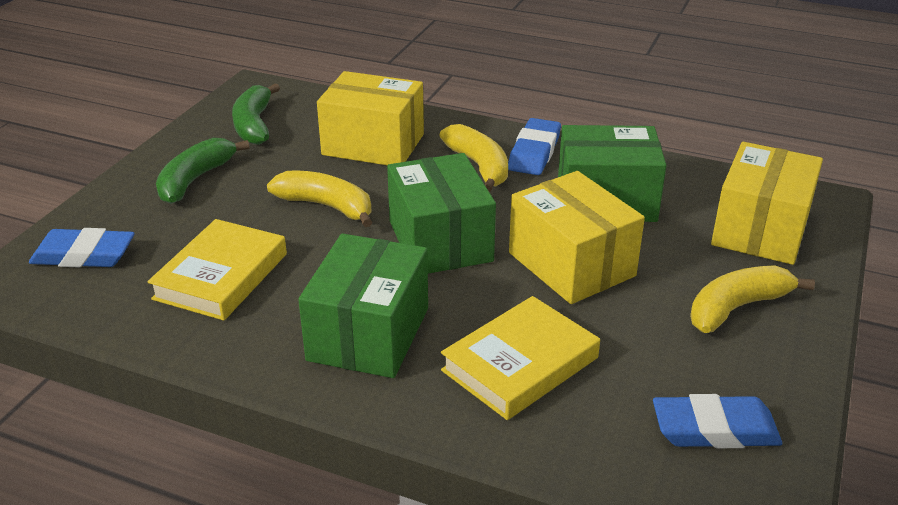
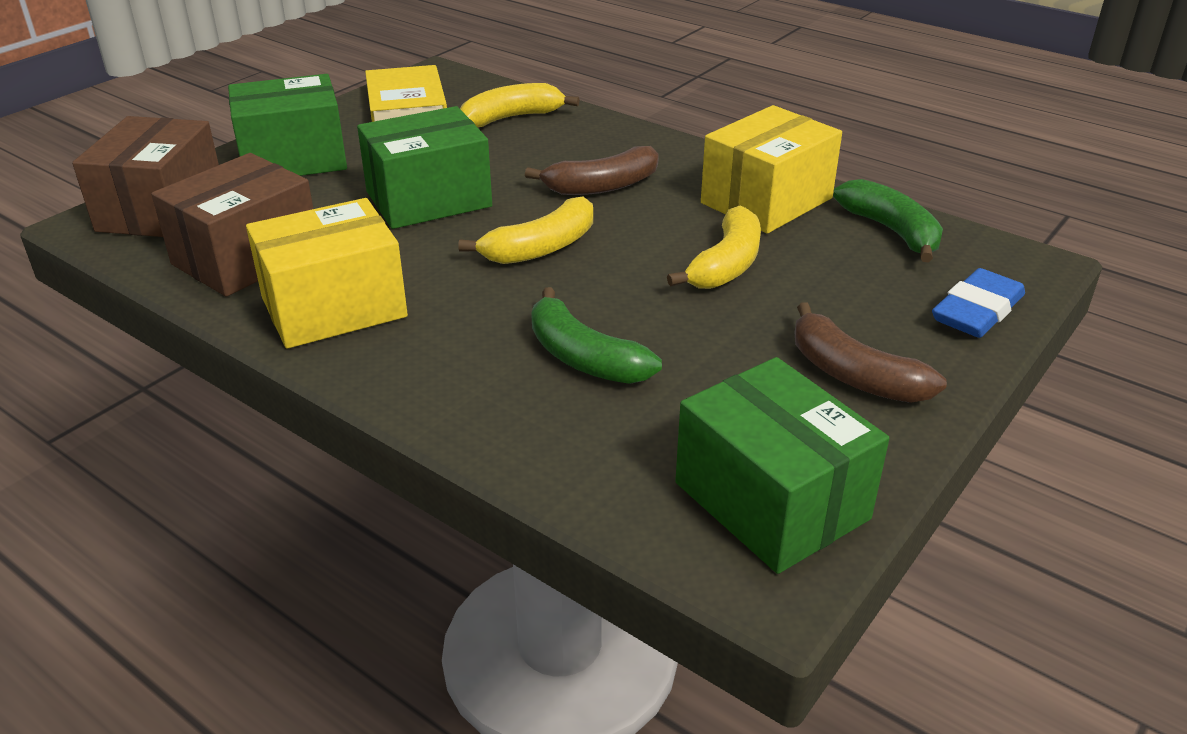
blue eraser: [29,228,135,267] [508,118,561,175] [653,394,782,448] = 3 -> [932,268,1025,338] = 1
brown banana: none = 0 -> [525,146,659,195] [795,302,947,403] = 2
brown box: none = 0 -> [72,116,219,237] [151,153,313,297] = 2
yellow book: [147,219,287,321] [441,296,600,420] = 2 -> [365,65,447,122] = 1
yellow box: [317,71,424,165] [509,171,645,304] [711,142,823,265] = 3 -> [246,198,408,349] [701,105,842,233] = 2

